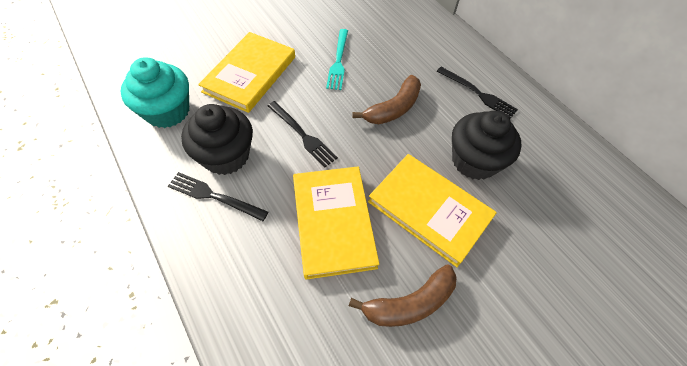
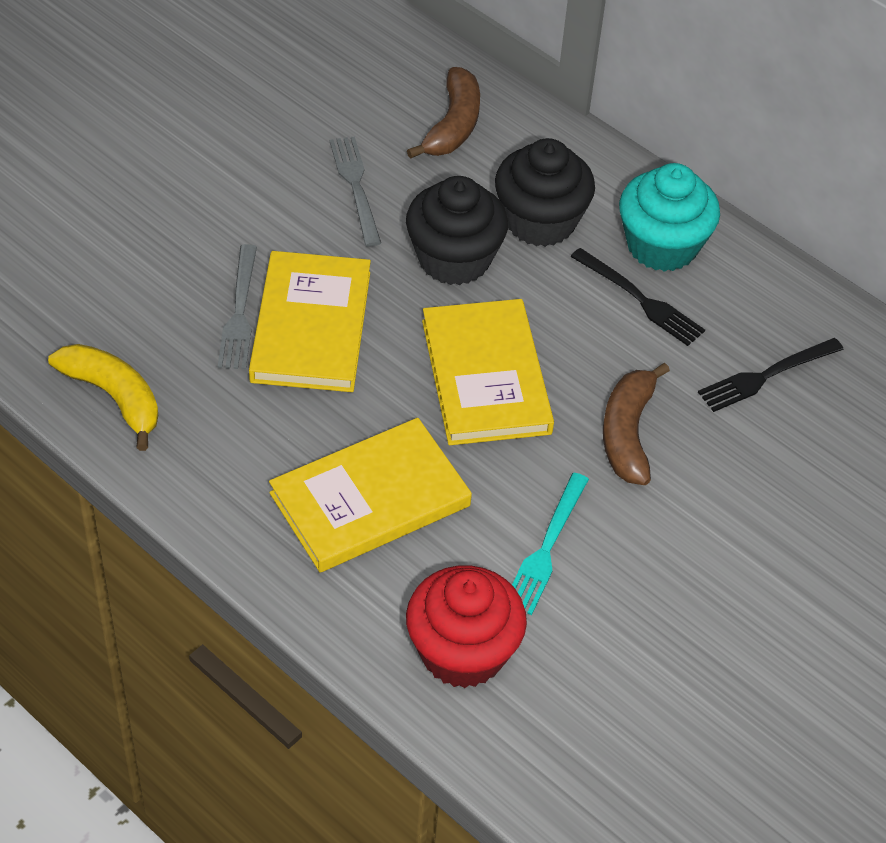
black fork: [168,172,268,221] [268,101,338,168] [437,67,518,119] = 3 -> [570,248,705,346] [698,338,844,412] = 2
grey fork: none = 0 -> [218,244,257,370] [330,136,381,247] = 2
red cupcake: none = 0 -> [406,565,527,688] = 1
yellow banana: none = 0 -> [48,344,158,451] = 1

